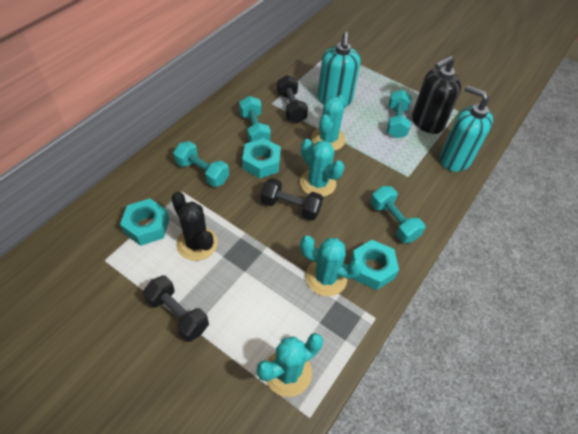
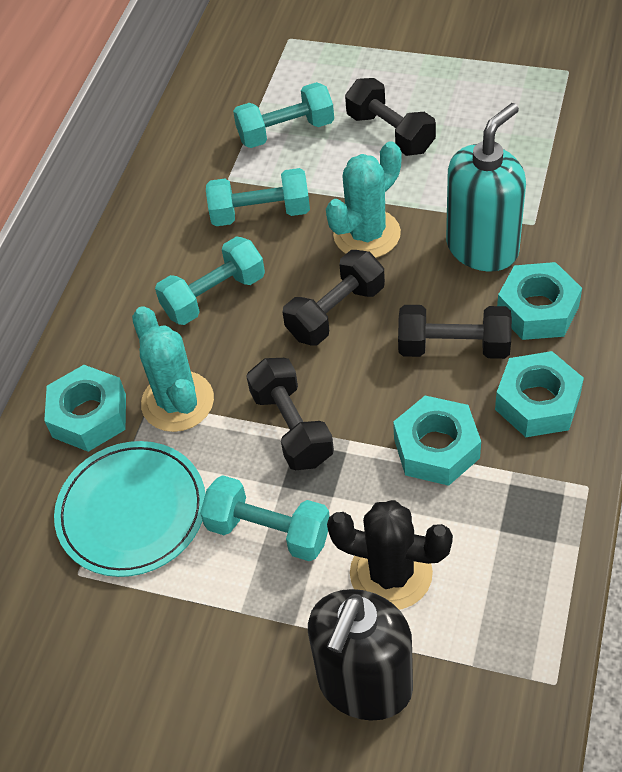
black dumbbell: [143,276,209,342] [261,178,323,221] [277,75,308,123] = 3 -> [246,358,334,470] [282,250,385,346] [345,78,436,156] [398,305,512,359] = 4
turquoise cactus: [257,333,323,397] [300,139,344,197] [300,236,364,296] [312,95,346,151] = 4 -> [132,306,214,432] [326,141,402,258] = 2
turquoise nut: [120,199,169,246] [242,138,281,179] [351,240,399,290] = 3 -> [44,365,126,452] [393,396,481,486] [495,351,584,437] [497,262,582,340] = 4
turquoise plate: none = 0 -> [54,441,205,577] = 1
turquoise soap dispenser: [318,32,361,107] [440,85,493,172] = 2 -> [446,103,526,271] = 1

